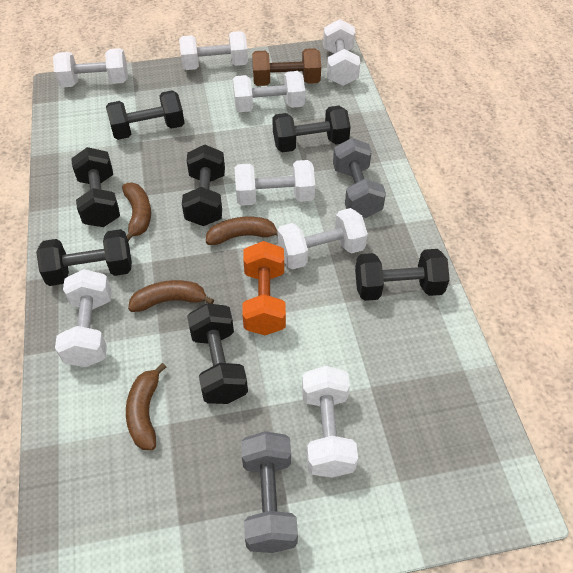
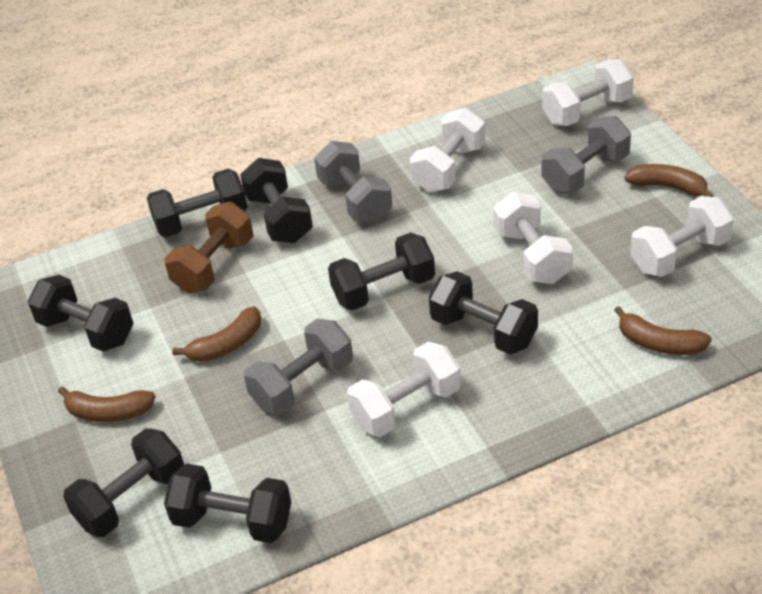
grey dumbbell: [241,431,298,553] [333,138,386,218] = 2 -> [244,319,353,415] [314,141,392,223] [542,116,631,193] = 3
orange dumbbell: [242,241,286,335] = 1 -> none = 0
white dumbbell: [53,48,128,87] [55,269,112,367] [179,31,248,70] [233,71,305,112] [235,160,315,206] [277,208,368,269] [302,366,358,478] [323,19,360,86] = 8 -> [347,342,461,437] [410,108,485,193] [493,192,573,284] [542,59,634,126] [630,196,734,277] = 5

